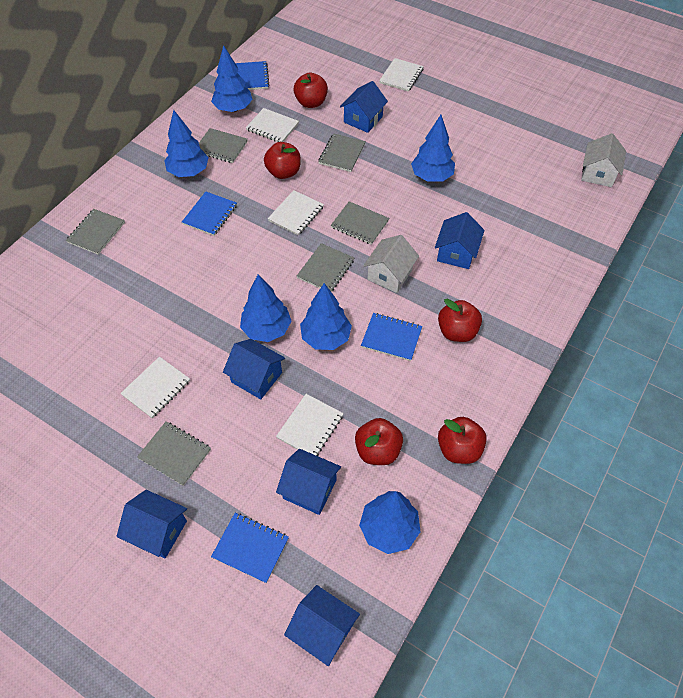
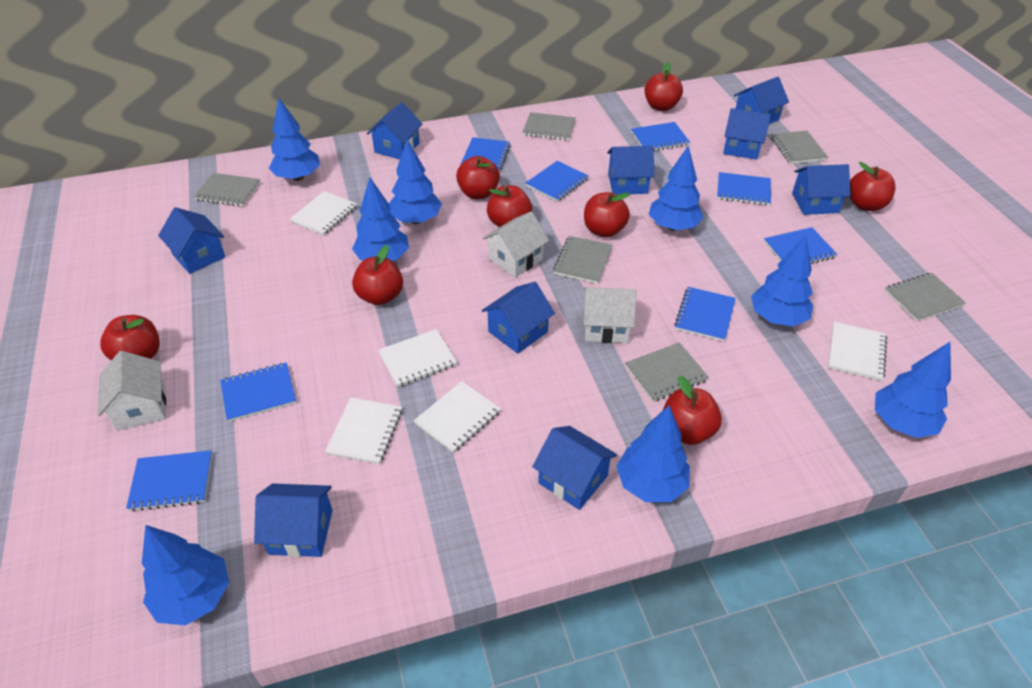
blue house: [117,490,187,558] [223,339,285,399] [276,449,341,515] [284,585,360,666] [340,81,388,133] [435,212,484,269] = 6 -> [158,207,225,274] [254,483,333,557] [367,102,422,159] [482,282,555,354] [532,426,617,510] [607,146,654,195] [723,108,771,160] [734,77,789,124] [792,164,851,215] = 9
blue notebook: [182,191,237,236] [211,513,289,583] [235,61,269,90] [361,313,422,361] = 4 -> [126,450,212,512] [220,362,296,422] [460,137,511,172] [525,161,589,202] [631,122,690,151] [675,287,736,342] [717,172,771,206] [764,227,838,264] = 8
blue tree: [164,110,209,177] [211,45,252,112] [240,274,291,342] [300,283,352,350] [359,491,420,554] [411,115,455,182] = 6 -> [142,525,229,626] [269,98,320,181] [352,178,409,261] [389,140,442,224] [617,406,690,502] [649,145,703,231] [751,236,813,326] [875,342,951,438] = 8
red apple: [264,142,301,179] [293,73,328,108] [355,418,403,465] [438,299,482,342] [438,417,487,464] = 5 -> [100,315,160,360] [352,245,403,305] [456,156,500,199] [487,185,532,227] [584,192,630,237] [644,62,683,111] [663,376,722,445] [850,162,895,211] = 8
white house: [363,235,419,293] [581,133,626,187] = 2 -> [97,351,166,431] [482,211,549,278] [584,287,636,343] = 3

